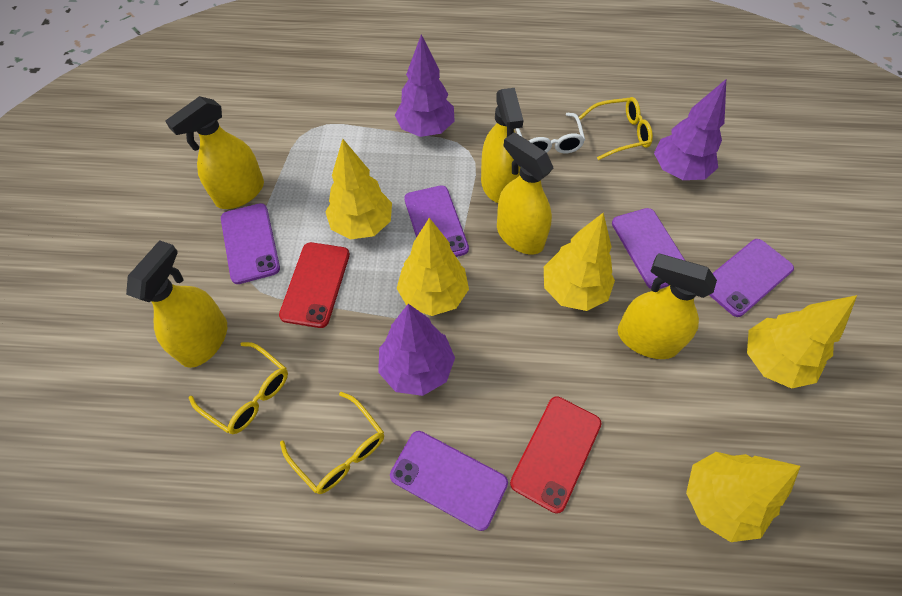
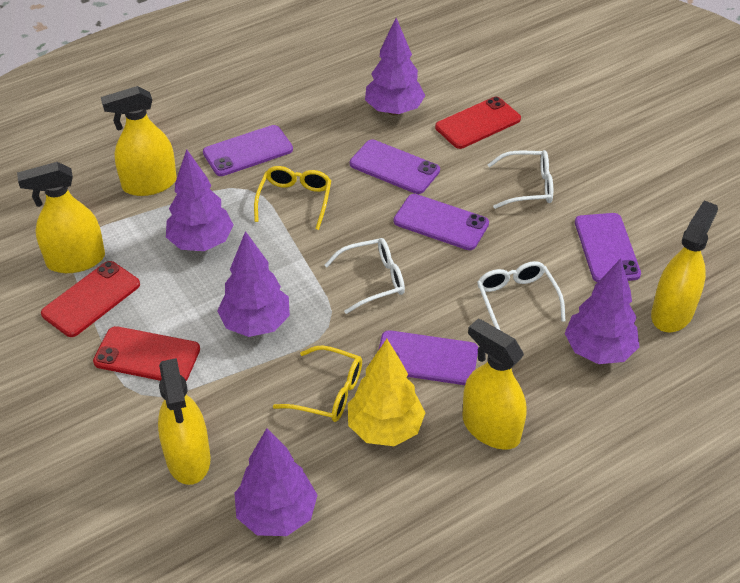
purple tree: [378,304,455,396] [395,34,455,137] [654,79,726,180] = 3 -> [166,149,234,251] [217,231,290,337] [234,428,318,536] [365,18,425,115] [565,259,639,364] = 5
red phone: [279,242,350,328] [510,396,602,514] = 2 -> [41,261,140,337] [93,326,200,381] [435,97,521,149] = 3
white glasses: [516,113,585,153] = 1 -> [325,238,405,314] [477,261,566,331] [487,150,553,209] = 3
yellow glasses: [189,342,288,434] [280,392,384,494] [579,97,653,160] = 3 -> [254,166,331,230] [273,346,362,422] = 2
yellow tree: [325,139,392,240] [396,218,469,316] [544,213,615,311] [686,452,801,542] [747,295,857,389] = 5 -> [348,339,426,446] = 1

